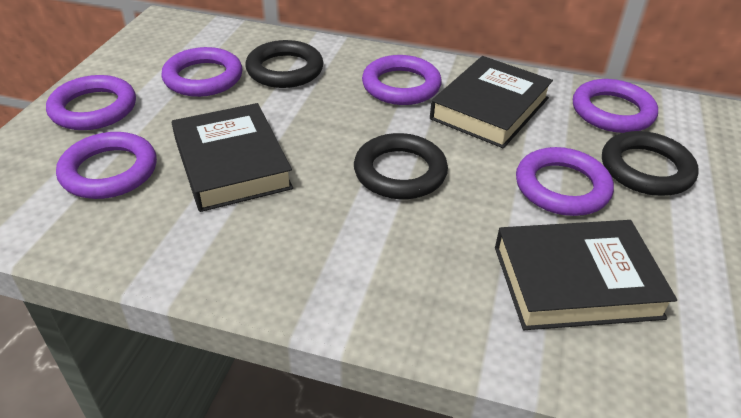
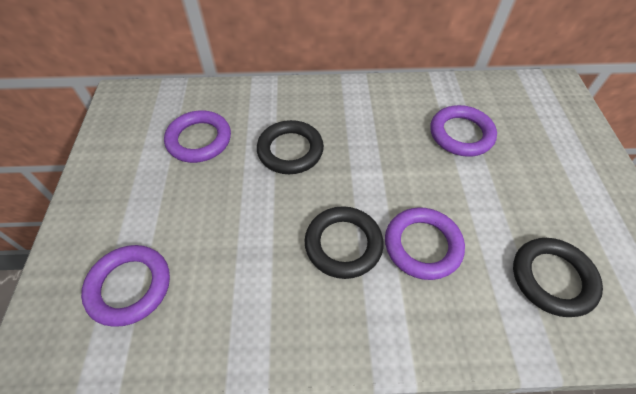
black book: [172,103,293,212] [430,56,553,148] [495,220,677,330] = 3 -> none = 0
purple ring: [46,75,136,130] [56,132,157,199] [161,47,243,97] [362,55,442,105] [516,147,614,216] [573,79,658,133] = 6 -> [81,245,170,327] [164,111,231,163] [385,207,465,280] [430,105,497,157] = 4

